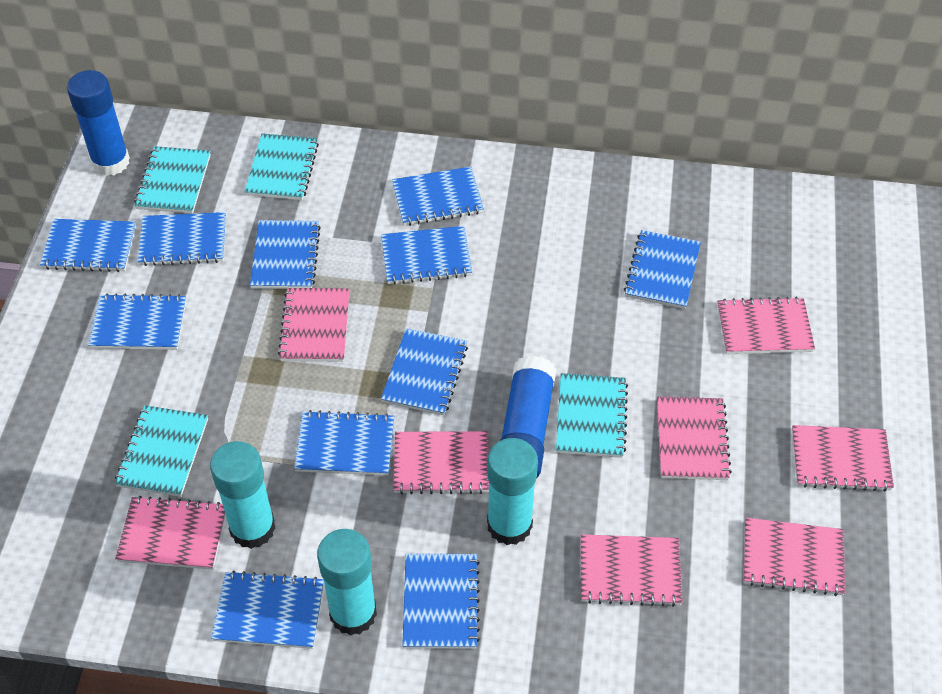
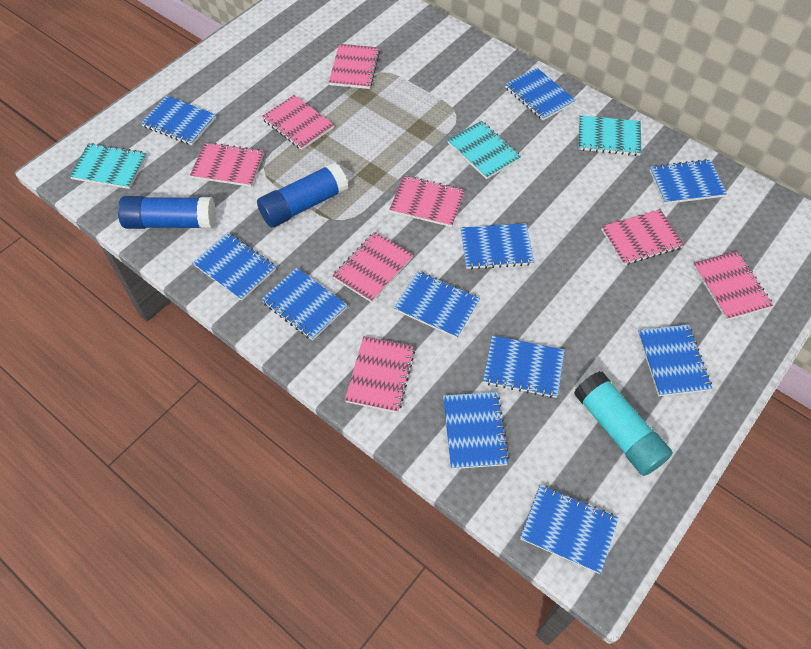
turquoise glue stick: [210,441,276,549] [317,529,377,636] [487,438,538,545] = 3 -> [574,371,673,476] = 1
turquoise notebook: [115,405,208,497] [134,146,211,214] [245,133,319,200] [556,373,628,458] = 4 -> [69,143,147,189] [448,121,521,179] [579,115,642,156] = 3

